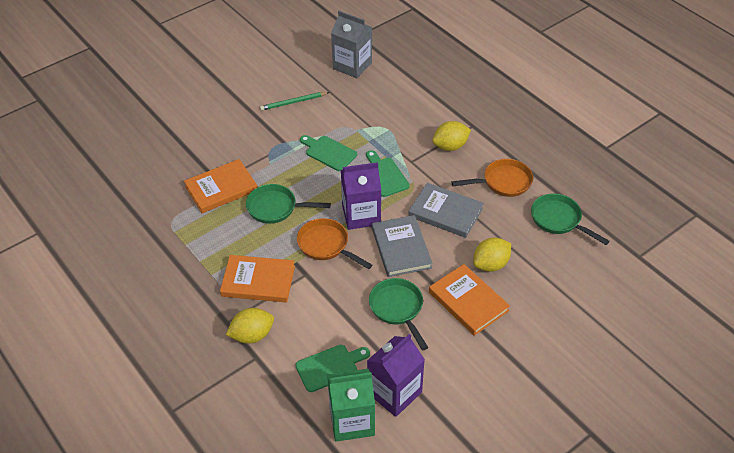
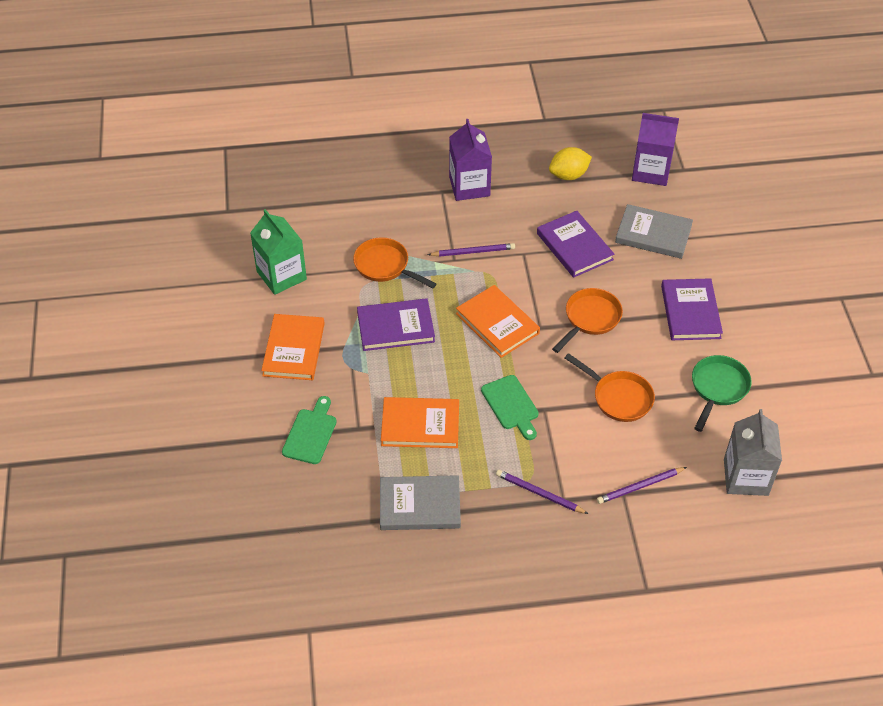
green cutting board: [295,345,370,392] [300,135,357,171] [366,150,410,197] = 3 -> [282,396,337,464] [481,375,539,440] = 2
green pan: [246,184,331,224] [369,278,428,351] [531,194,610,245] = 3 -> [692,355,752,432] = 1
green pencil: [260,92,329,111] = 1 -> none = 0
orange pan: [297,218,372,269] [451,159,533,197] = 2 -> [353,237,436,288] [552,288,623,353] [565,353,655,422] = 3
purple book: none = 0 -> [357,298,435,351] [537,211,614,278] [661,278,723,340] = 3
purple pencil: none = 0 -> [428,243,515,257] [496,470,588,514] [597,467,687,504] = 3
yellow lemon: [226,308,274,344] [432,121,471,151] [473,238,511,272] = 3 -> [549,147,592,180] = 1

